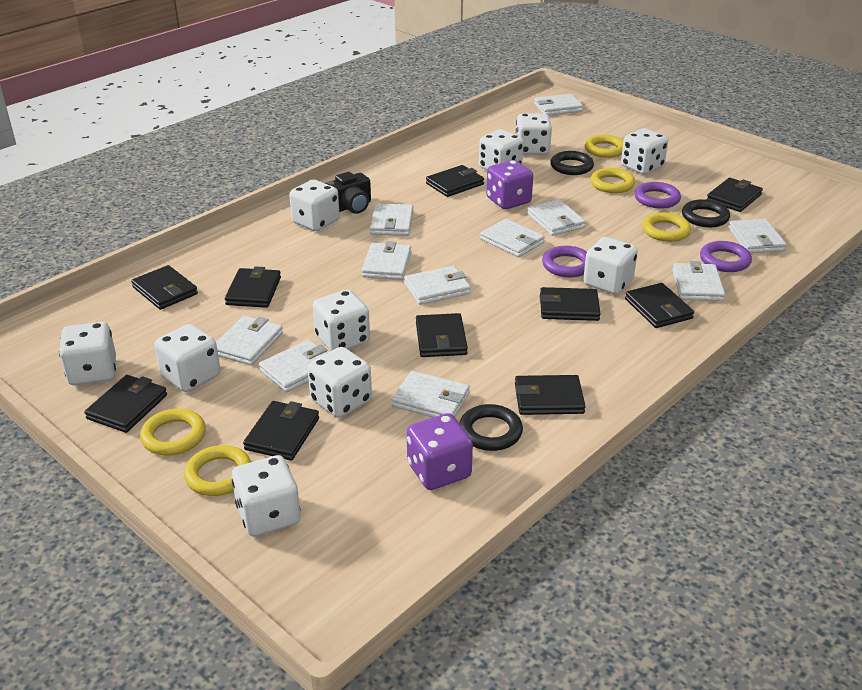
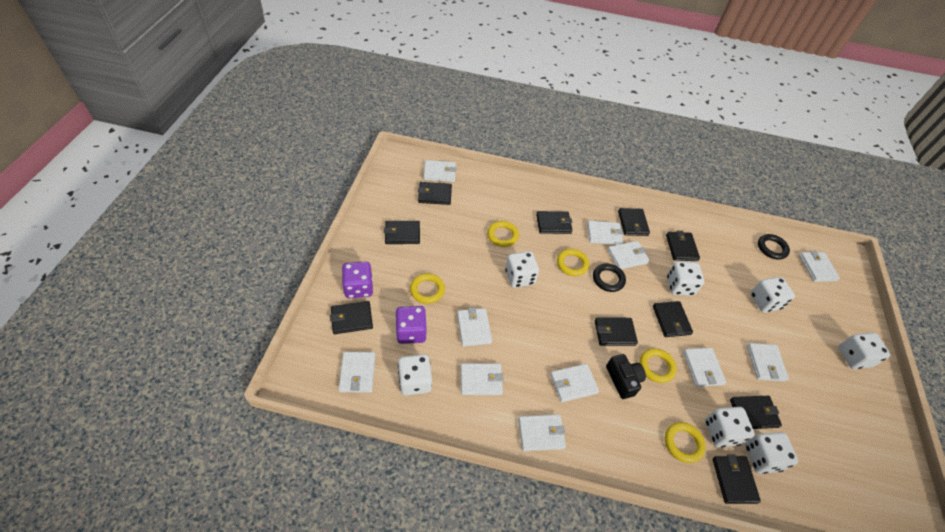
black ring: [459,404,523,451] [550,151,594,175] [682,199,730,227] = 3 -> [593,263,626,292] [758,234,790,260] = 2
purple ring: [542,246,587,278] [635,182,681,209] [700,241,752,272] = 3 -> none = 0
white dice: [59,322,116,385] [154,324,220,392] [232,455,300,537] [289,180,340,231] [308,347,372,418] [313,290,370,351] [479,129,524,170] [516,114,552,155] [583,237,638,295] [621,128,668,175] = 10 -> [398,354,432,396] [505,251,539,288] [667,261,704,296] [705,407,755,447] [745,432,798,474] [750,277,795,313] [838,332,890,369] = 7

